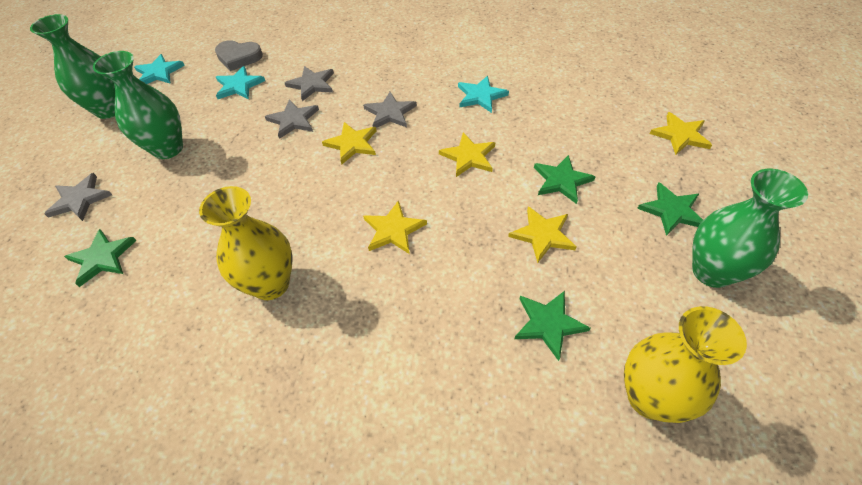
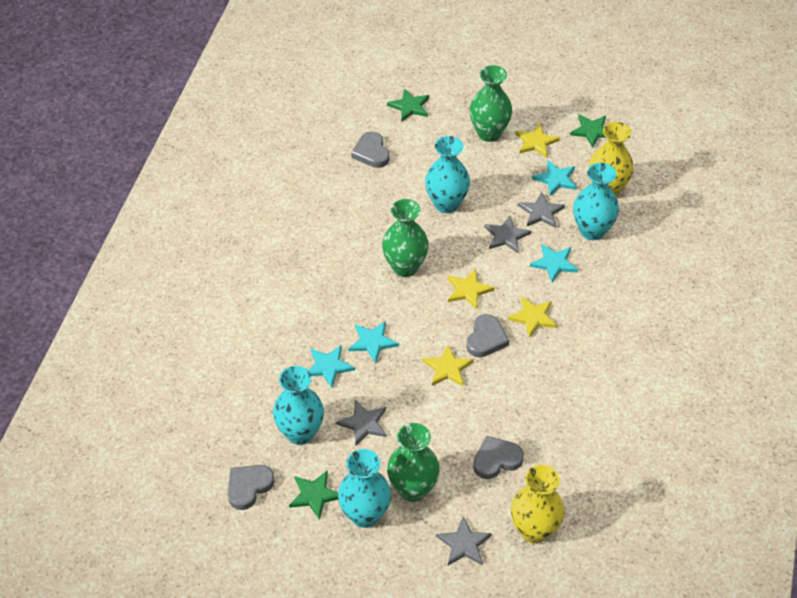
green star: [64,229,137,287] [514,291,590,361] [534,155,596,204] [637,183,703,236] = 4 -> [289,471,338,520] [387,89,429,121] [570,114,606,148] = 3
grey heart: [215,40,263,71] = 1 -> [228,465,275,510] [351,132,390,168] [466,314,509,357] [473,436,524,479] = 4
turquoise star: [134,54,185,84] [216,66,265,100] [458,76,509,113] = 3 -> [308,345,355,388] [348,321,399,363] [530,244,578,283] [532,160,577,196] = 4
turquoise vase: none = 0 -> [273,366,324,445] [338,449,391,528] [425,136,470,213] [573,163,619,240] = 4
yellow star: [322,122,377,165] [363,200,427,254] [439,133,496,177] [508,206,577,263] [650,112,712,155] = 5 -> [423,345,474,387] [447,269,494,309] [508,297,557,338] [515,124,560,158] = 4

